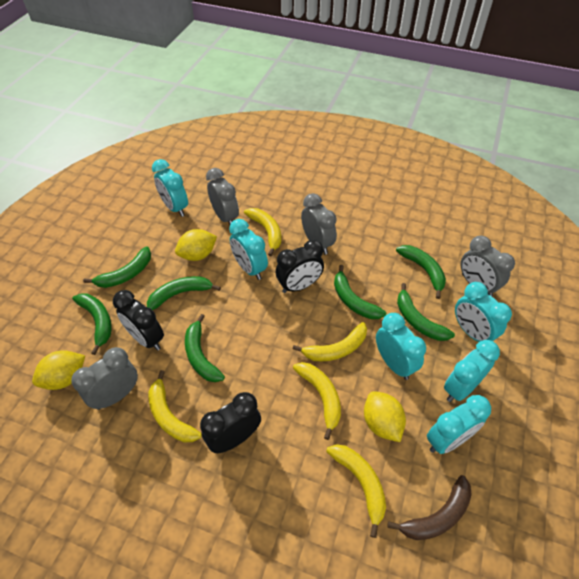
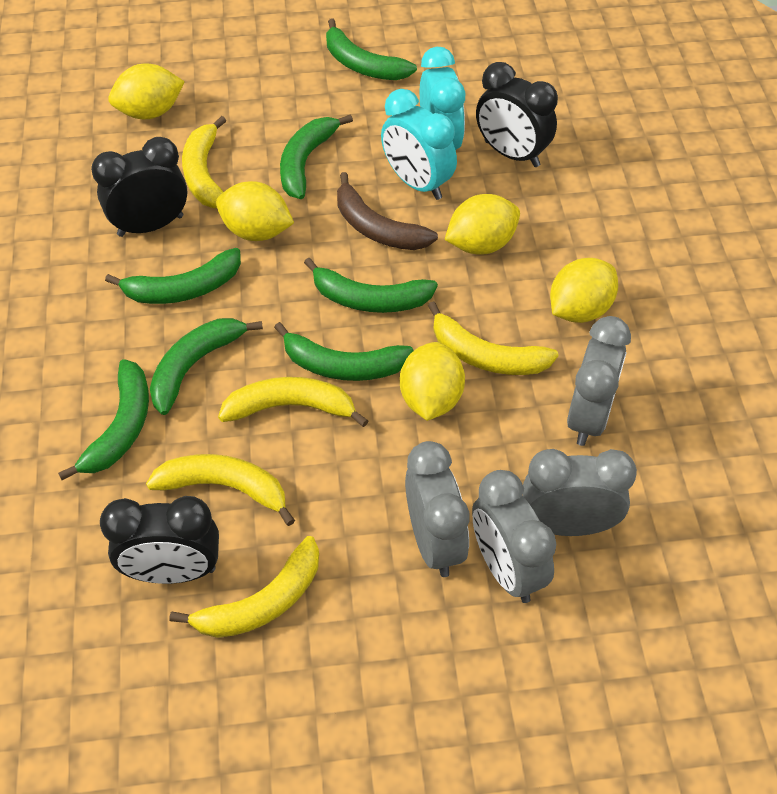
turquoise clock: [152,159,188,217] [229,219,268,280] [376,313,426,380] [427,395,491,454] [444,340,500,402] [455,282,512,342] = 6 -> [381,89,457,200] [420,47,465,150] = 2
yellow lemon: [32,350,85,390] [175,229,217,261] [364,391,406,442] = 3 -> [108,63,185,119] [216,181,294,241] [400,342,465,421] [445,194,520,255] [550,258,618,323] = 5

